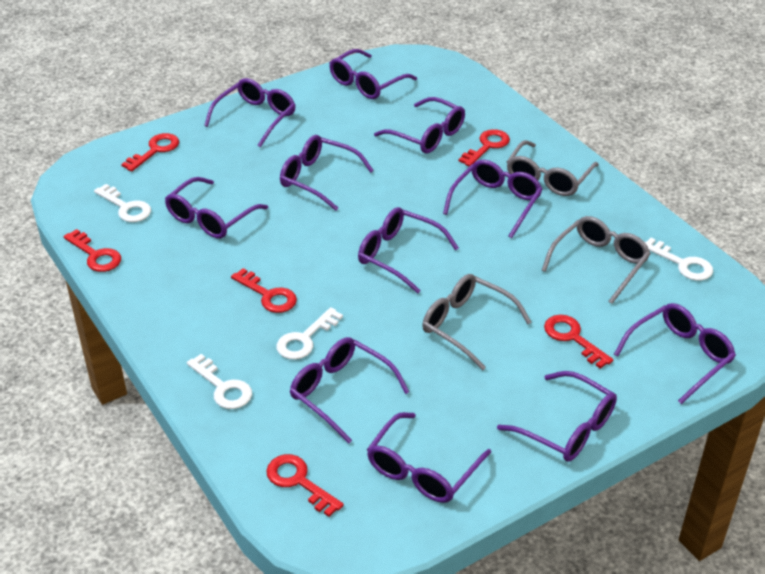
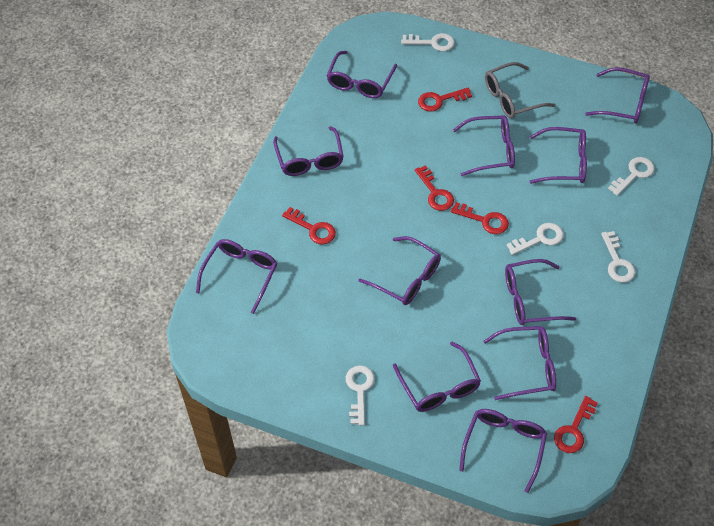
grey glasses: [422,274,532,370] [507,140,599,196] [542,216,651,304] = 3 -> [485,62,556,119] = 1
red key: [63,229,121,272] [121,133,179,172] [231,268,297,313] [266,454,344,517] [459,129,510,167] [544,315,613,368] = 6 -> [282,207,336,244] [415,165,454,211] [418,88,472,111] [451,202,509,234] [554,396,598,453] = 5
white key: [94,184,151,222] [187,354,252,409] [276,307,343,360] [645,238,713,281] = 4 -> [346,365,374,426] [401,33,455,51] [507,223,563,255] [601,231,635,282] [608,157,655,196] = 5

